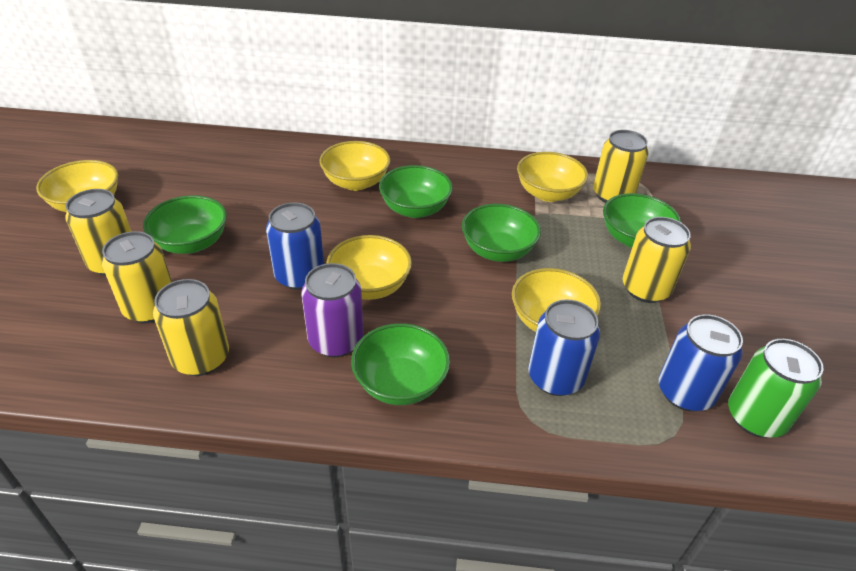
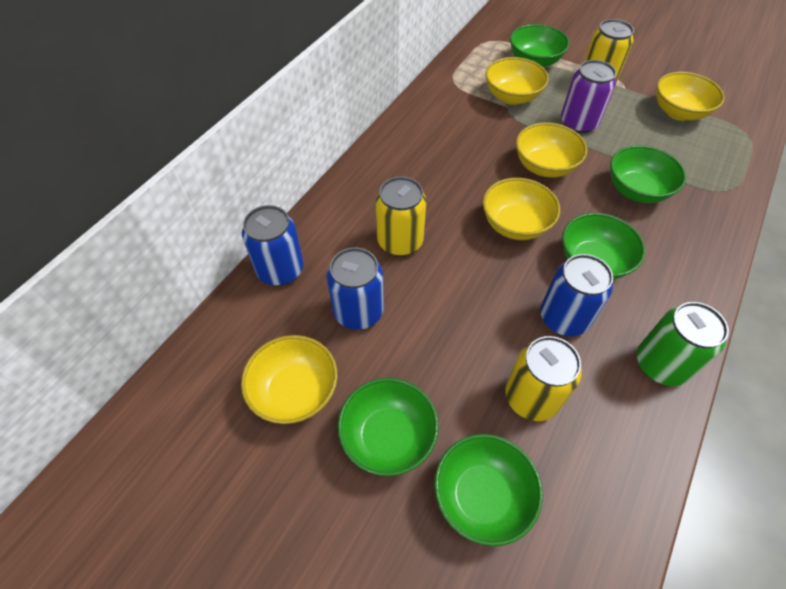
yellow can: [65,189,132,276] [102,231,172,323] [153,279,229,376] [593,130,649,203] [623,217,691,303] = 5 -> [376,176,427,256] [505,336,582,421] [584,19,634,82] = 3

